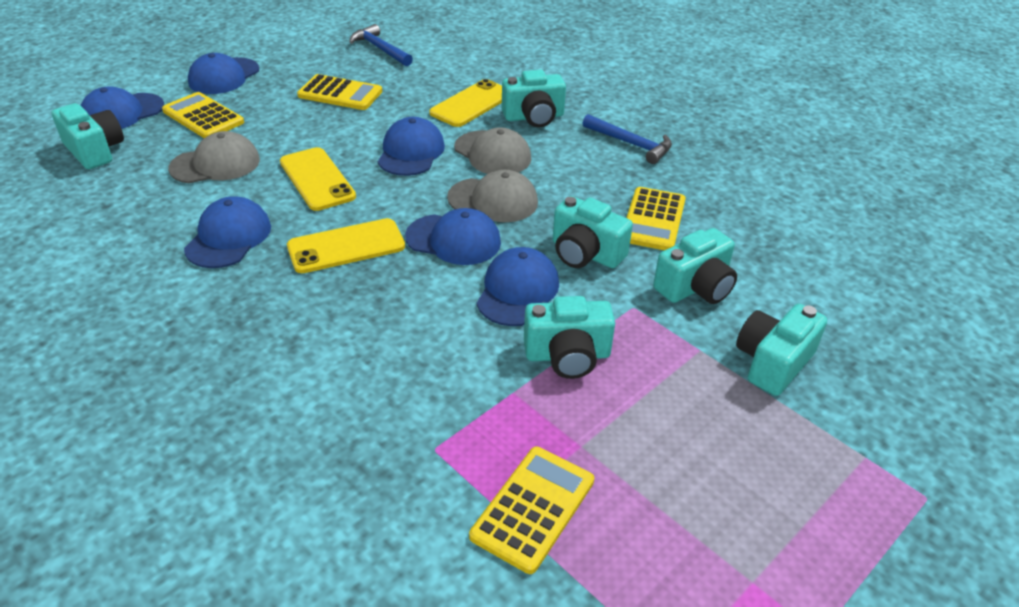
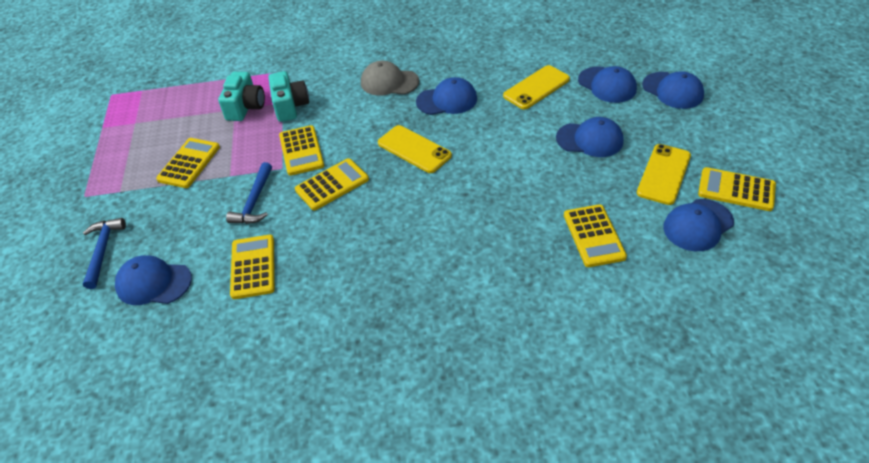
grey cap: [168,131,260,183] [447,170,538,222] [454,127,531,174] = 3 -> [361,61,419,95] = 1
turquoise camera: [52,103,124,169] [502,70,566,127] [524,296,615,379] [553,196,633,268] [653,228,737,304] [736,304,827,396] = 6 -> [218,72,265,121] [268,71,309,122] = 2
yellow calculator: [162,92,244,138] [297,74,382,110] [469,447,594,574] [627,187,686,250] = 4 -> [156,138,220,188] [230,234,275,299] [279,125,324,176] [295,158,369,210] [564,204,627,267] [698,167,776,211] = 6

